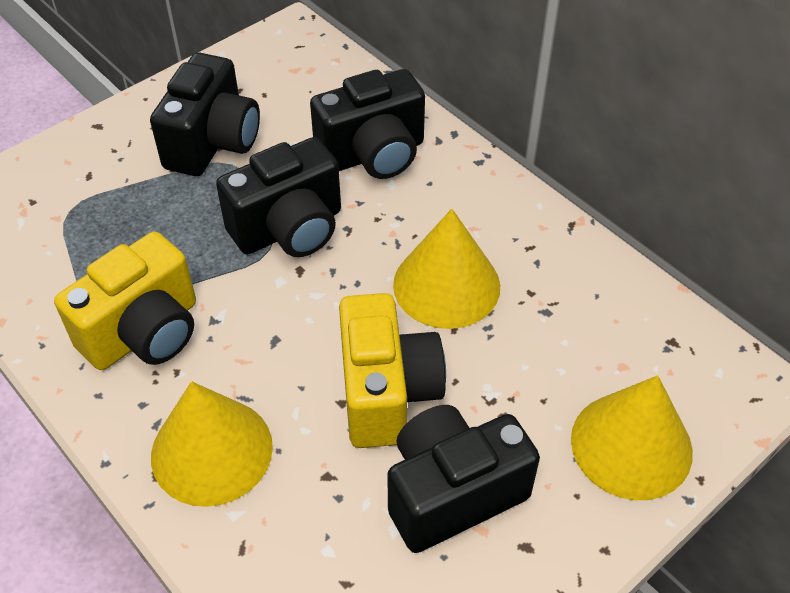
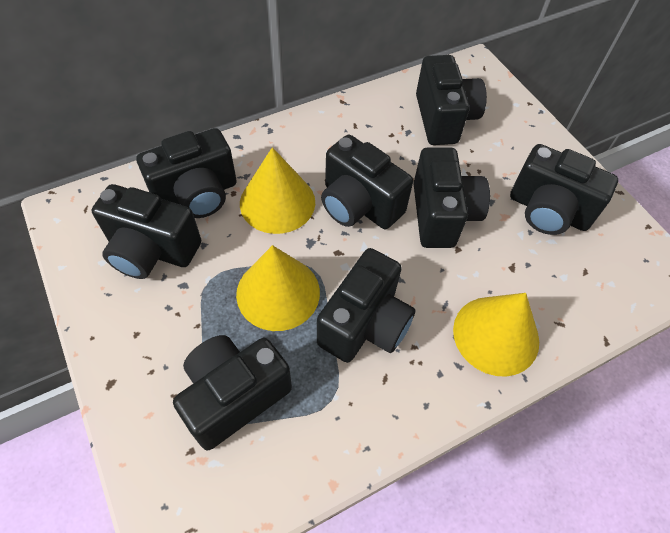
black camera: [150,53,260,176] [216,137,341,257] [310,69,425,179] [387,405,540,553] = 4 -> [92,184,201,279] [136,128,237,218] [173,335,292,450] [317,248,415,363] [321,135,413,229] [413,147,490,248] [416,55,487,145] [510,144,618,235] = 8
yellow camera: [54,232,196,370] [339,293,446,448] = 2 -> none = 0

